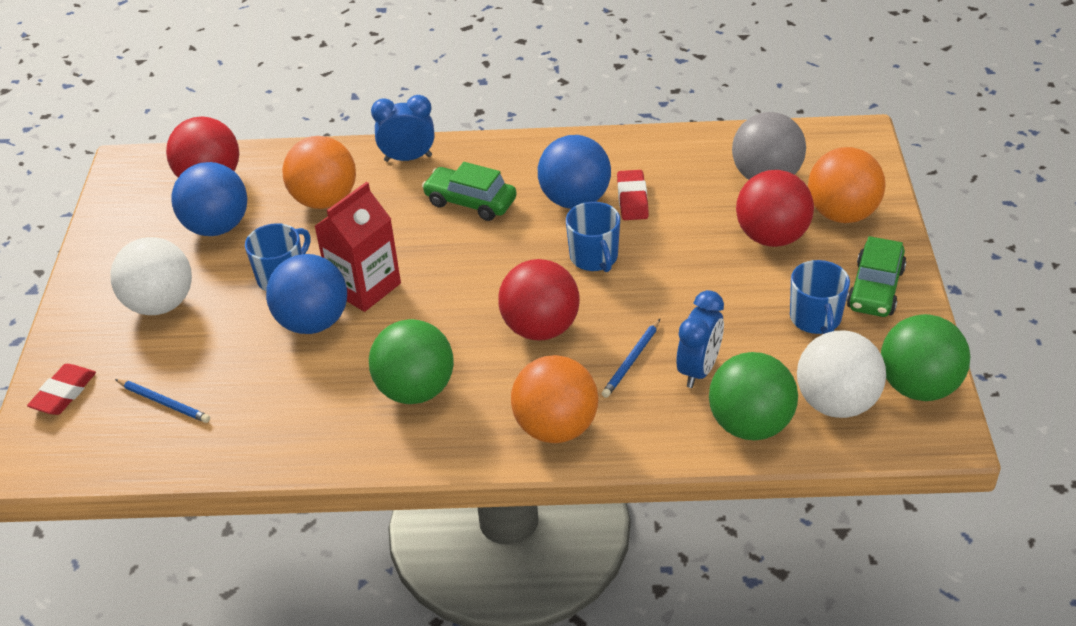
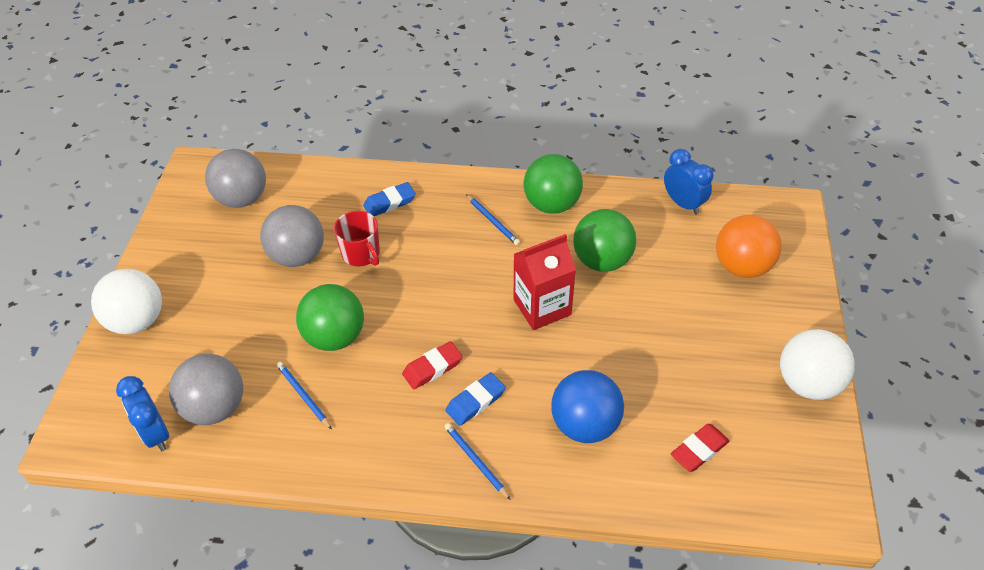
blue ball: [171,162,247,236] [266,254,347,334] [538,135,611,209] = 3 -> [551,370,624,443] = 1
blue eraser: none = 0 -> [363,182,416,216] [445,372,506,426] = 2
blue mug: [245,223,310,291] [566,202,620,272] [790,260,850,334] = 3 -> none = 0
blue pencil: [115,379,210,423] [602,319,660,398] = 2 -> [276,362,332,430] [444,423,511,500] [466,194,520,245] = 3
green car: [422,162,517,221] [847,236,906,317] = 2 -> none = 0
grey ball: [732,112,806,180] = 1 -> [169,354,243,425] [205,149,266,208] [260,205,324,267] = 3
orange ball: [282,136,356,209] [511,355,598,443] [808,147,886,223] = 3 -> [716,215,782,278] = 1
red ball: [166,116,239,178] [498,259,580,341] [736,170,814,247] = 3 -> none = 0
red mug: none = 0 -> [334,211,380,266] = 1

